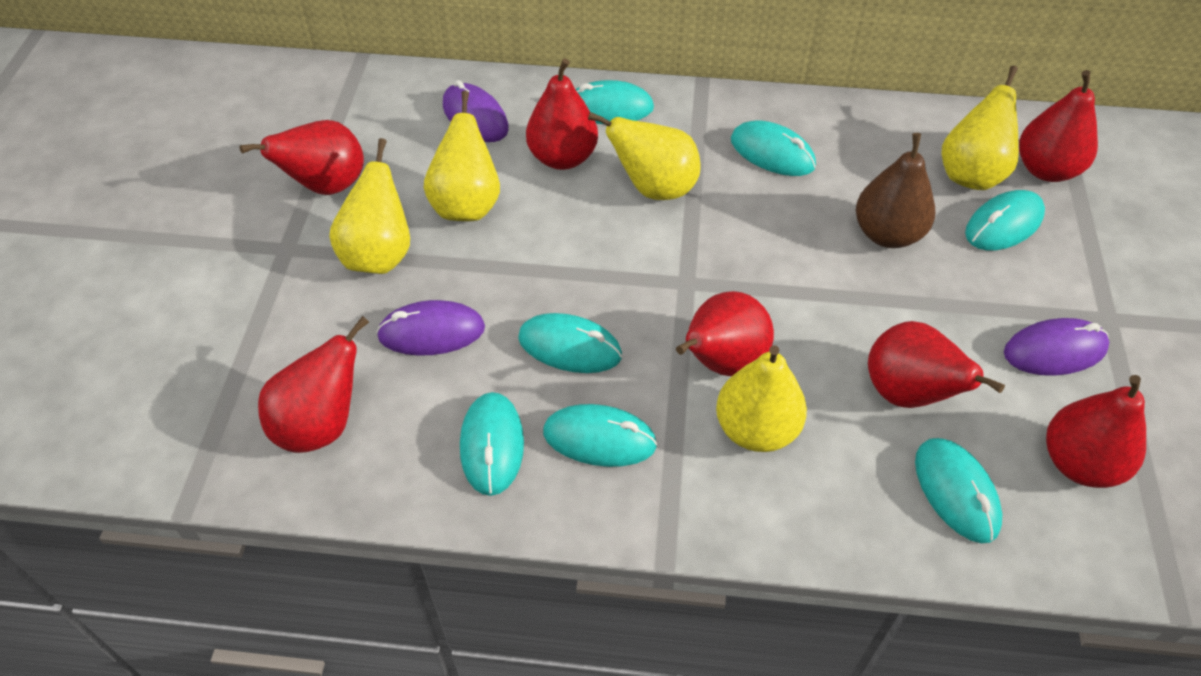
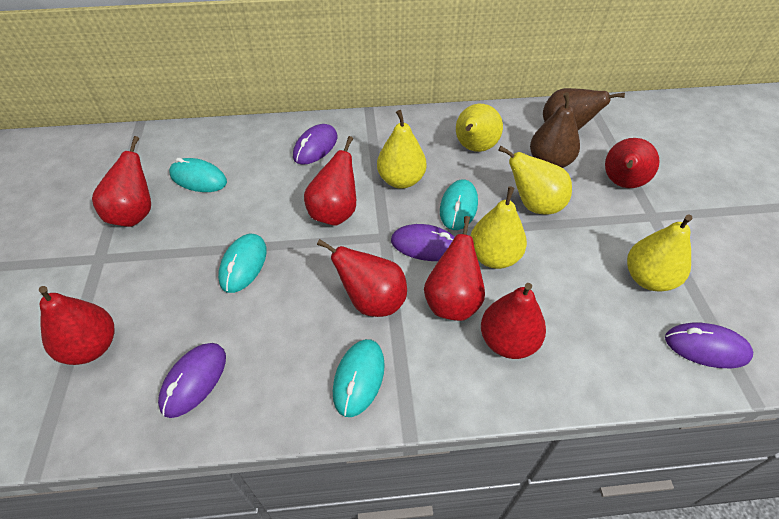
brown pear: [856,133,935,248] = 1 -> [530,92,580,168] [543,88,625,130] = 2
purple mouse: [376,300,485,356] [443,80,509,142] [1004,318,1109,376] = 3 -> [158,343,226,418] [293,124,337,165] [391,224,455,261] [665,322,753,368] = 4
turquoise mouse: [460,392,524,496] [518,313,622,373] [543,404,657,467] [576,80,654,124] [731,121,816,176] [915,438,1002,543] [965,190,1045,250] = 7 -> [169,158,227,192] [218,234,267,293] [333,339,385,417] [440,179,478,230] = 4

